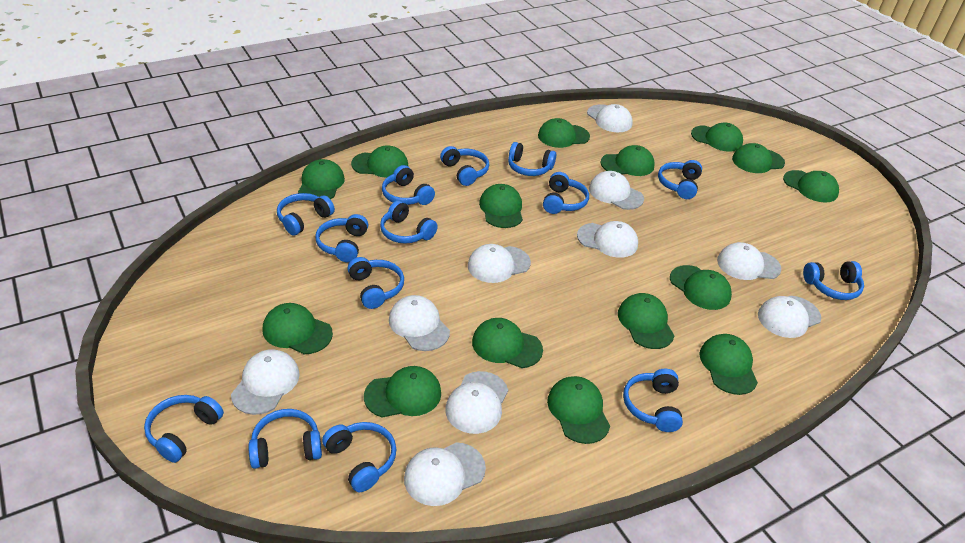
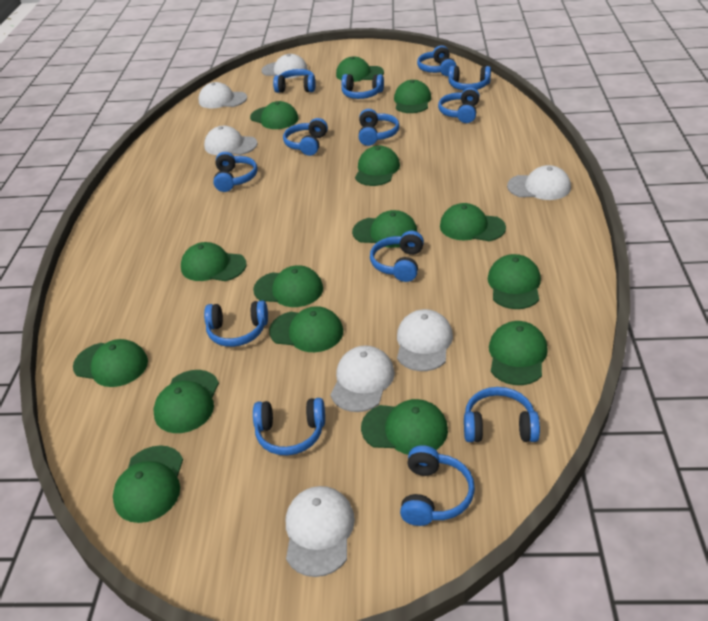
blue headphones: [144,395,224,463] [249,409,322,469] [277,193,335,236] [315,214,368,263] [322,422,397,492] [347,257,404,309] [380,200,438,244] [382,165,435,205] [440,146,489,186] [508,142,556,176] [543,172,589,214] [623,369,683,432] [658,160,702,199] [803,261,864,300] = 14 -> [204,300,268,347] [213,152,258,192] [253,398,325,455] [273,69,316,93] [283,118,328,156] [341,74,384,99] [359,109,399,146] [370,231,424,282] [400,445,475,526] [417,45,457,76] [438,87,480,123] [448,66,491,90] [464,387,540,442] = 13
white cap: [231,349,300,415] [389,295,450,351] [404,442,486,506] [445,371,508,434] [468,244,531,283] [577,221,638,258] [587,104,633,132] [589,171,644,210] [717,242,781,280] [758,296,821,338] = 10 -> [198,82,247,108] [204,126,258,155] [262,54,308,79] [286,486,355,577] [330,346,395,412] [397,309,453,371] [507,165,571,200] = 7

